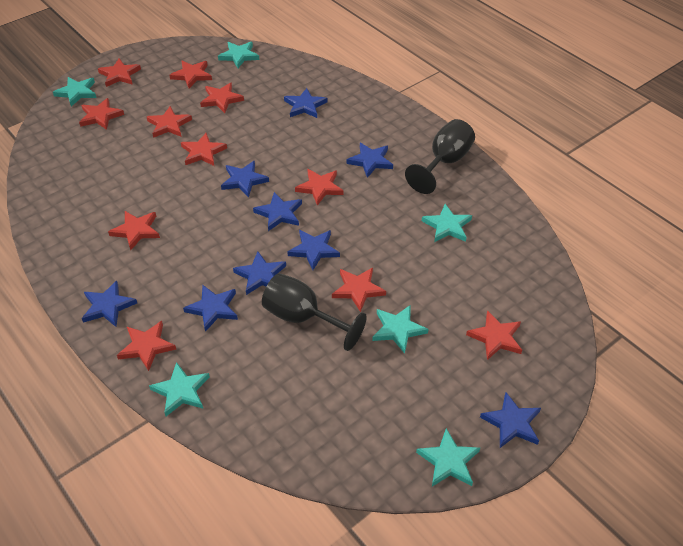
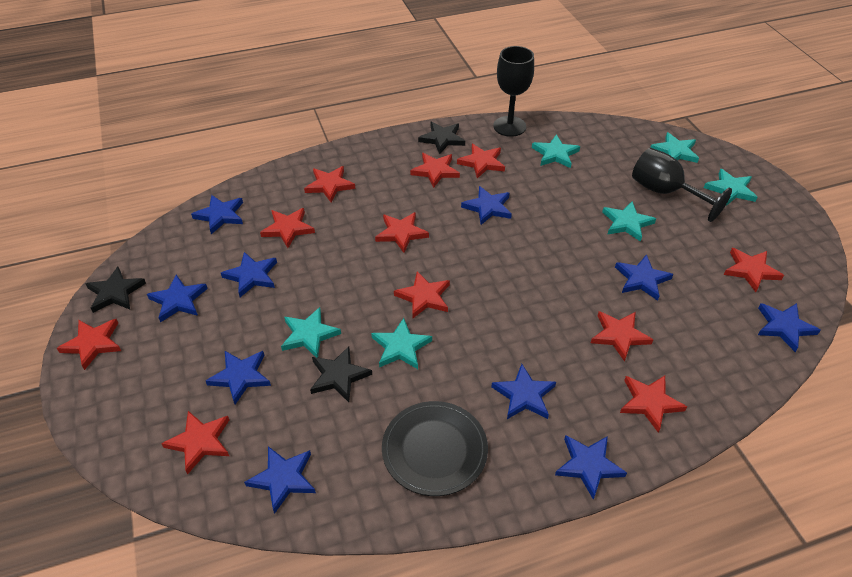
black plate: none = 0 -> [382,401,488,496] = 1
black star: none = 0 -> [86,267,146,313] [310,346,372,402] [418,122,465,154] = 3
blue star: [82,281,137,327] [183,285,238,332] [221,161,269,198] [233,251,286,295] [253,192,302,231] [284,88,327,118] [287,230,340,270] [346,143,393,178] [480,392,541,448] = 9 -> [147,275,208,323] [191,195,243,234] [206,351,271,404] [221,252,277,297] [244,446,316,514] [461,186,512,225] [491,364,556,419] [555,435,627,500] [615,254,673,301] [758,303,821,352] = 10

